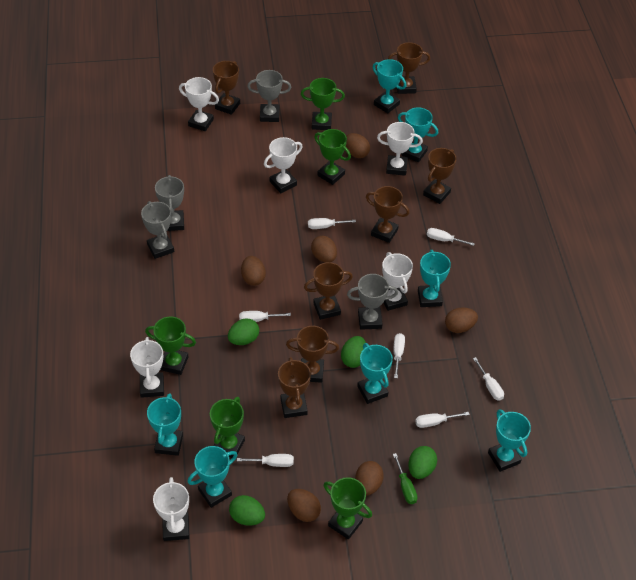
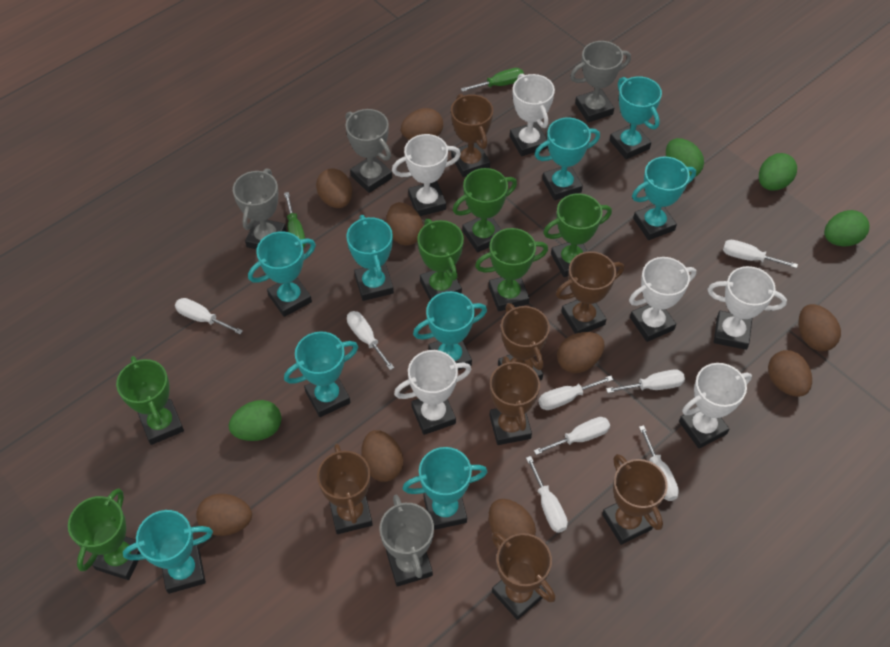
brown egg: [241,256,266,286] [287,489,321,522] [311,236,337,262] [346,133,370,158] [355,461,384,495] [445,307,478,333] = 6 -> [196,494,252,536] [316,168,352,208] [361,430,403,482] [386,202,423,246] [401,108,443,140] [489,499,536,544] [557,332,605,373] [768,350,812,397] [798,304,841,351] = 9
green screwdriver: [393,453,417,504] = 1 -> [284,192,306,248] [461,68,524,92] = 2
green trophy: [145,316,196,375] [210,397,245,458] [301,78,345,130] [314,129,351,185] [323,477,372,539] = 5 -> [68,488,141,580] [116,356,184,445] [417,219,464,300] [453,168,517,252] [475,228,548,311] [543,193,612,277] = 6
turquoise trophy: [147,393,183,456] [187,446,237,508] [357,343,393,404] [373,59,406,113] [398,107,438,162] [418,250,451,307] [488,409,531,472] = 7 -> [123,510,213,594] [248,231,316,317] [284,332,358,417] [346,215,394,301] [403,447,487,530] [413,291,487,370] [534,118,600,200] [610,76,662,159] [632,156,696,240] = 9
white screwdriver: [237,454,294,467] [239,311,291,322] [308,218,356,229] [394,333,405,378] [415,412,470,428] [427,228,475,246] [473,357,504,401] = 7 -> [175,298,243,335] [347,311,394,370] [526,456,568,533] [534,417,610,455] [538,376,613,410] [606,369,685,393] [639,425,679,501] [723,240,798,268] = 8

